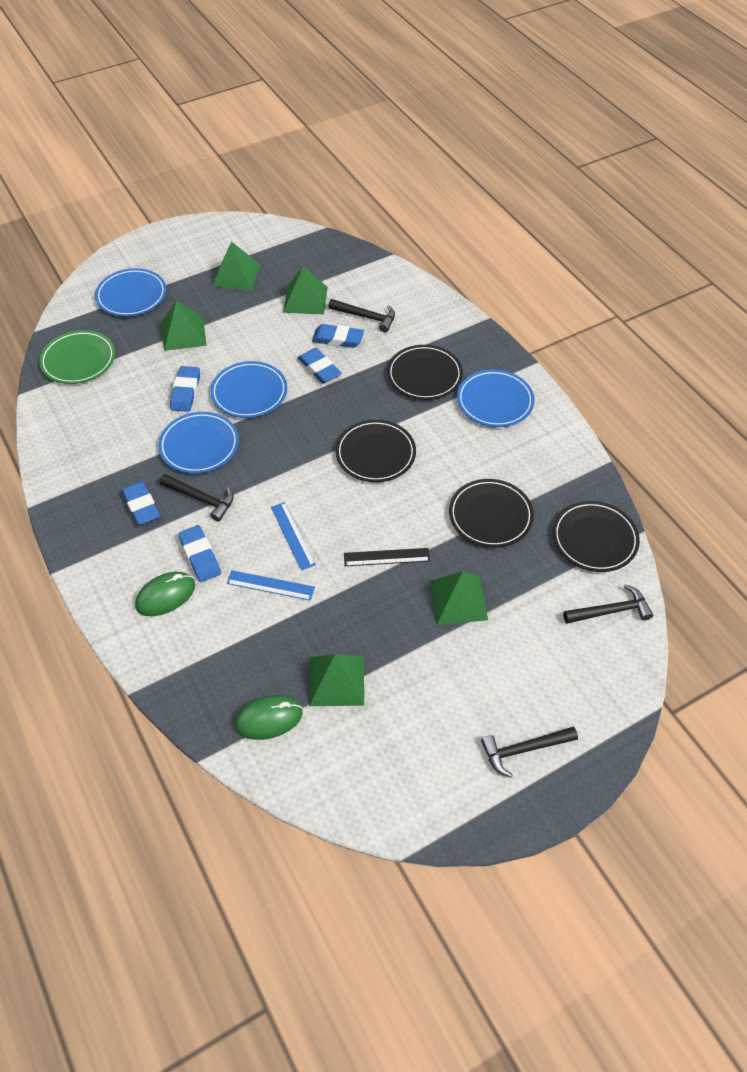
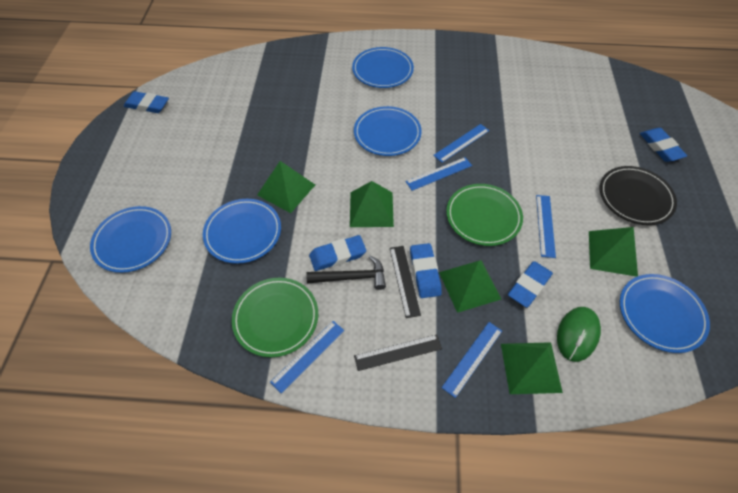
black hammer: [160,474,234,522] [328,299,395,332] [481,727,578,778] [563,584,653,624] = 4 -> [306,255,386,290] = 1
black plate: [335,420,416,482] [387,345,463,400] [449,479,534,548] [553,501,640,572] = 4 -> [600,166,677,225] = 1
black ruler: [344,548,430,566] = 1 -> [354,334,442,371] [390,246,421,318] = 2
blue plate: [95,268,166,317] [158,412,239,474] [210,361,287,418] [457,369,534,427] = 4 -> [90,206,171,273] [203,199,281,264] [352,47,414,88] [354,106,422,156] [620,274,710,353] = 5
blue ruler: [227,570,315,601] [271,502,316,570] = 2 -> [270,321,344,393] [406,157,472,191] [433,124,489,163] [442,322,502,398] [536,195,556,258] = 5
green mouse: [135,572,195,616] [234,695,302,740] = 2 -> [557,307,601,362] = 1
green plate: [39,330,115,384] = 1 -> [232,278,318,357] [446,184,523,246] = 2

